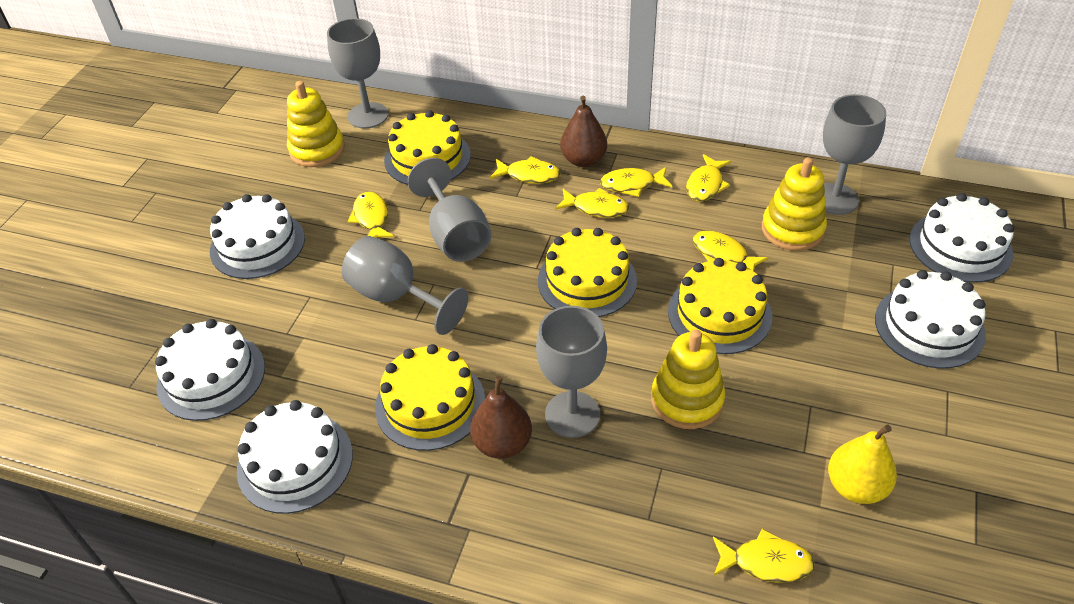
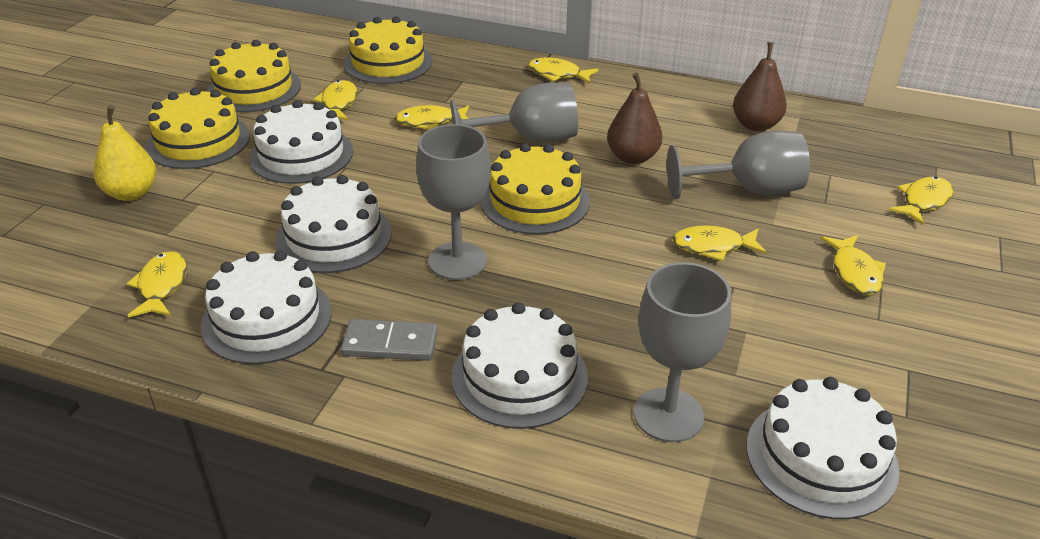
grey domino: none = 0 -> [341,319,438,361] = 1
grey goblet: [327,18,388,129] [342,236,468,335] [408,158,492,262] [536,306,607,438] [823,94,886,215] = 5 -> [416,124,491,280] [451,83,578,143] [634,262,731,443] [667,131,810,199] = 4
yellow stacking toy: [287,81,345,167] [651,330,725,429] [762,157,827,251] = 3 -> none = 0

